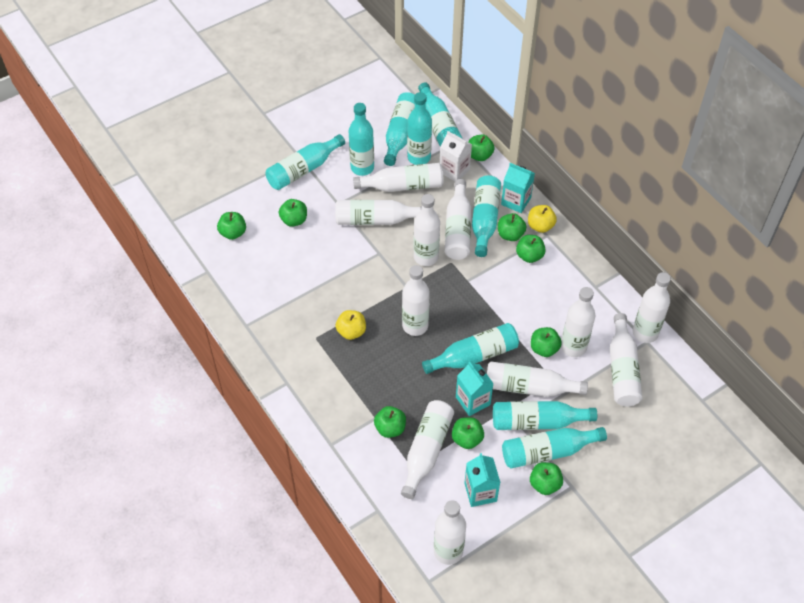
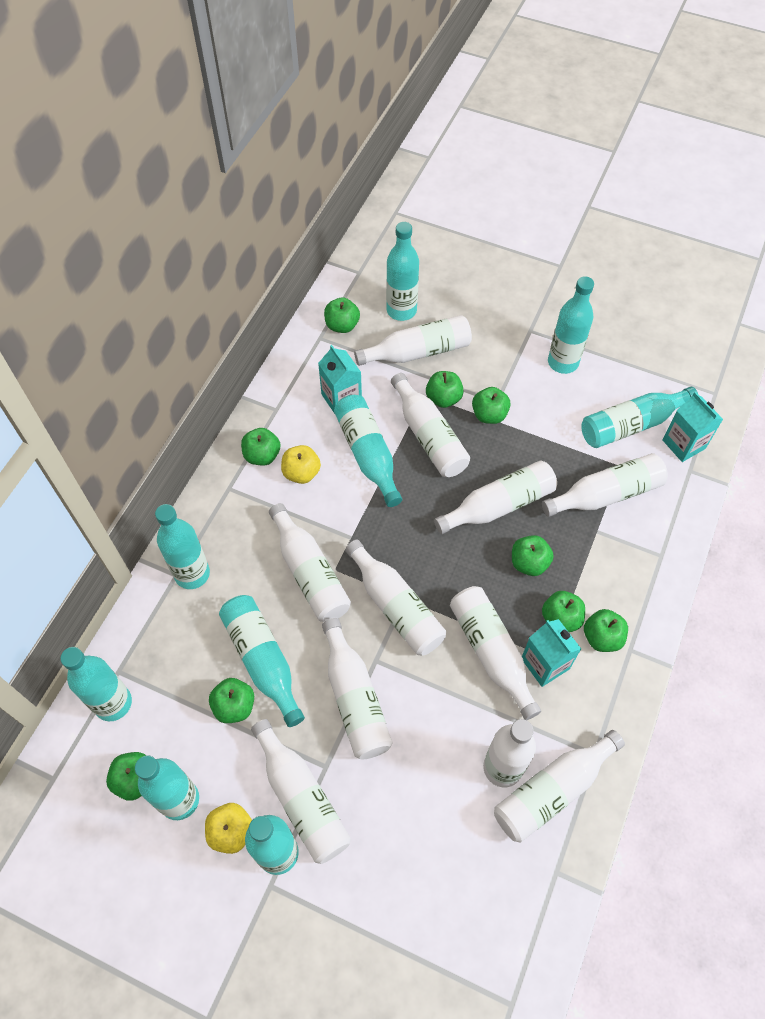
white carton: [440,131,472,181] = 1 -> none = 0

